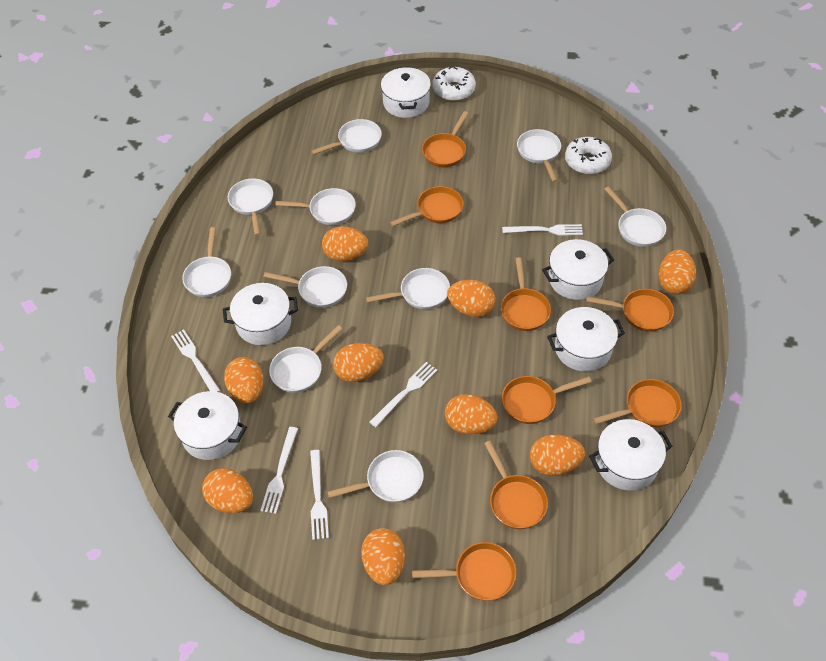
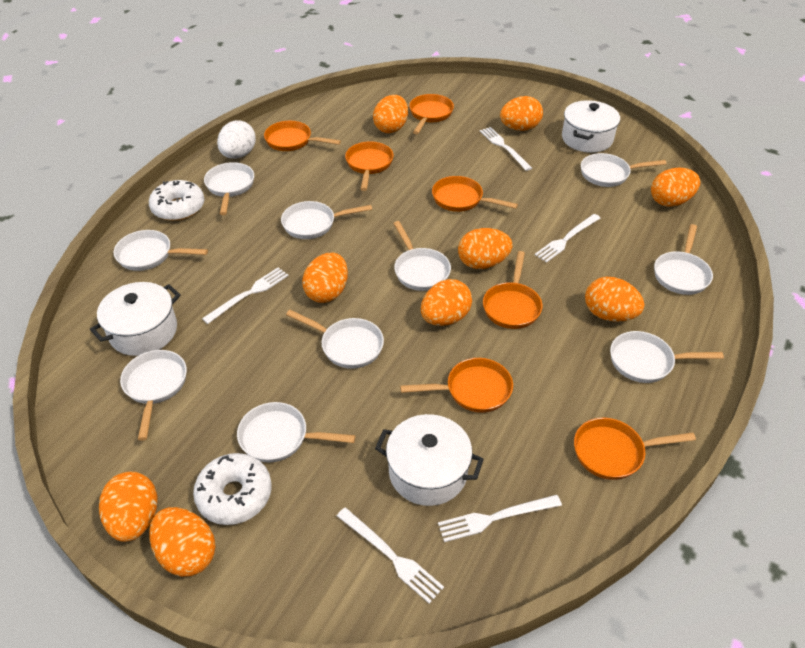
orange pan: [390,186,464,226] [412,542,516,601] [422,111,469,167] [484,441,548,529] [501,257,551,331] [502,376,591,424] [586,289,674,332] [593,379,682,427] = 8 -> [264,121,341,151] [345,141,394,191] [400,358,513,413] [409,94,454,134] [432,176,518,212] [483,251,542,329] [574,418,696,480] = 7
white egg: none = 0 -> [217,120,256,159] = 1
white pot: [168,391,247,460] [223,283,298,345] [381,66,431,118] [542,239,614,300] [547,307,625,371] [589,419,673,491] = 6 -> [90,282,181,356] [375,414,484,506] [562,100,620,153] = 3

